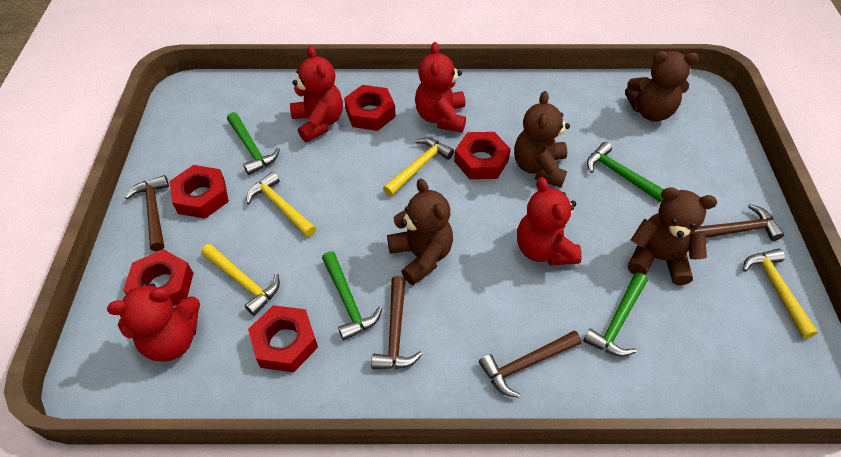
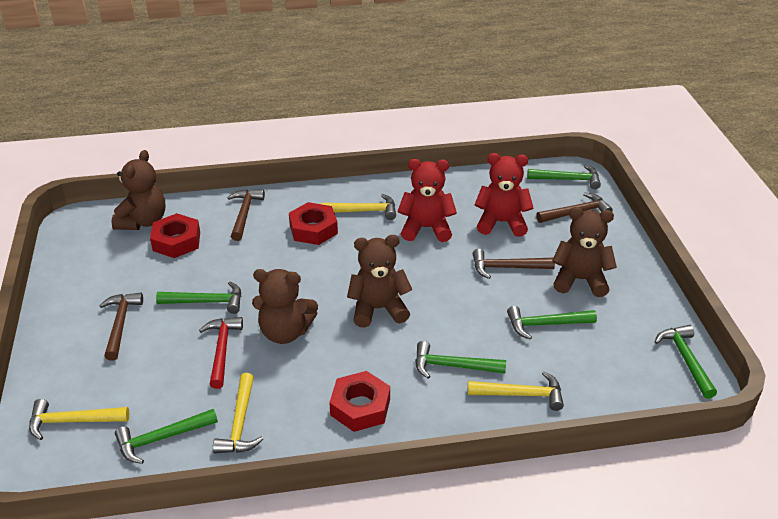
green hammer: [227,112,280,175] [322,251,382,341] [583,273,648,357] [587,142,663,202] = 4 -> [115,409,218,464] [156,282,241,314] [415,341,506,379] [507,306,597,339] [527,165,601,189] [655,325,717,399] = 6
red hammer: none = 0 -> [199,317,243,389] = 1
red nut: [123,249,193,306] [170,165,229,219] [248,305,318,372] [344,85,396,131] [454,132,511,179] = 5 -> [150,213,200,258] [289,202,338,245] [329,371,390,432] = 3
red teddy bear: [107,283,200,362] [290,46,343,142] [415,42,466,133] [517,177,582,265] = 4 -> [398,159,457,242] [475,153,533,237] = 2

